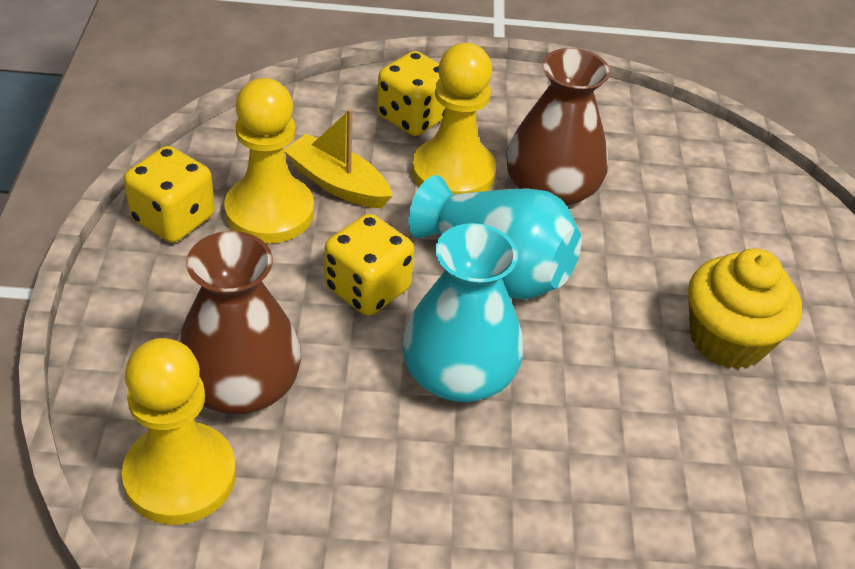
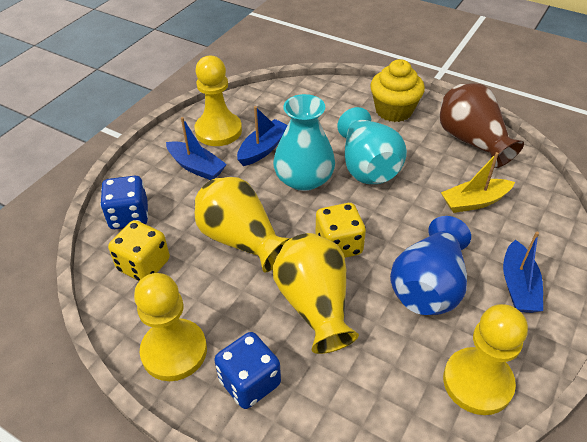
blue boat: none = 0 -> [166,117,227,180] [237,106,288,166] [503,232,543,313] = 3
blue dice: none = 0 -> [100,176,148,229] [214,332,281,409] = 2
blue vase: none = 0 -> [390,216,471,315] = 1
brown vase: [177,231,301,414] [506,48,610,206] = 2 -> [440,83,524,168] = 1
yellow dice: [124,146,215,243] [325,214,414,316] [377,51,445,136] = 3 -> [108,220,170,281] [316,203,366,258] = 2
yellow vase: none = 0 -> [195,177,291,272] [273,233,359,354] = 2

